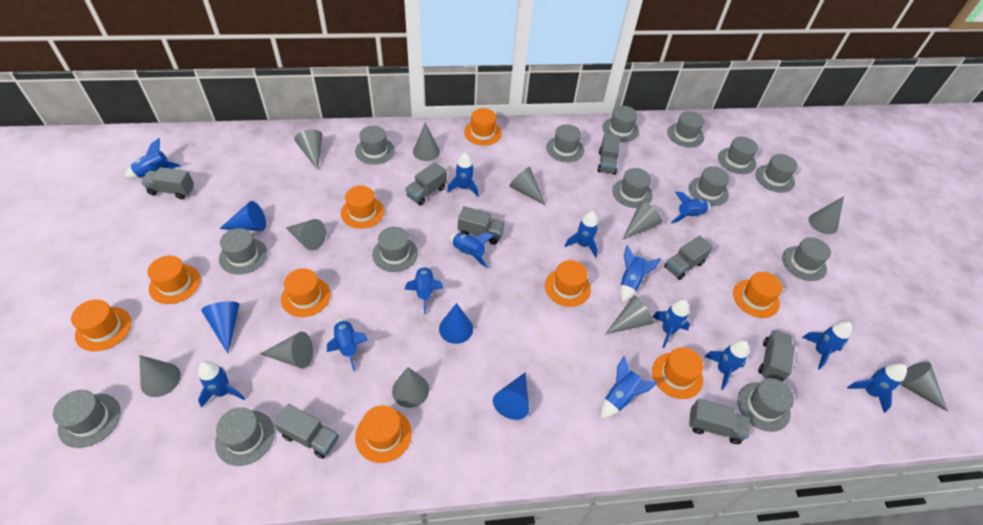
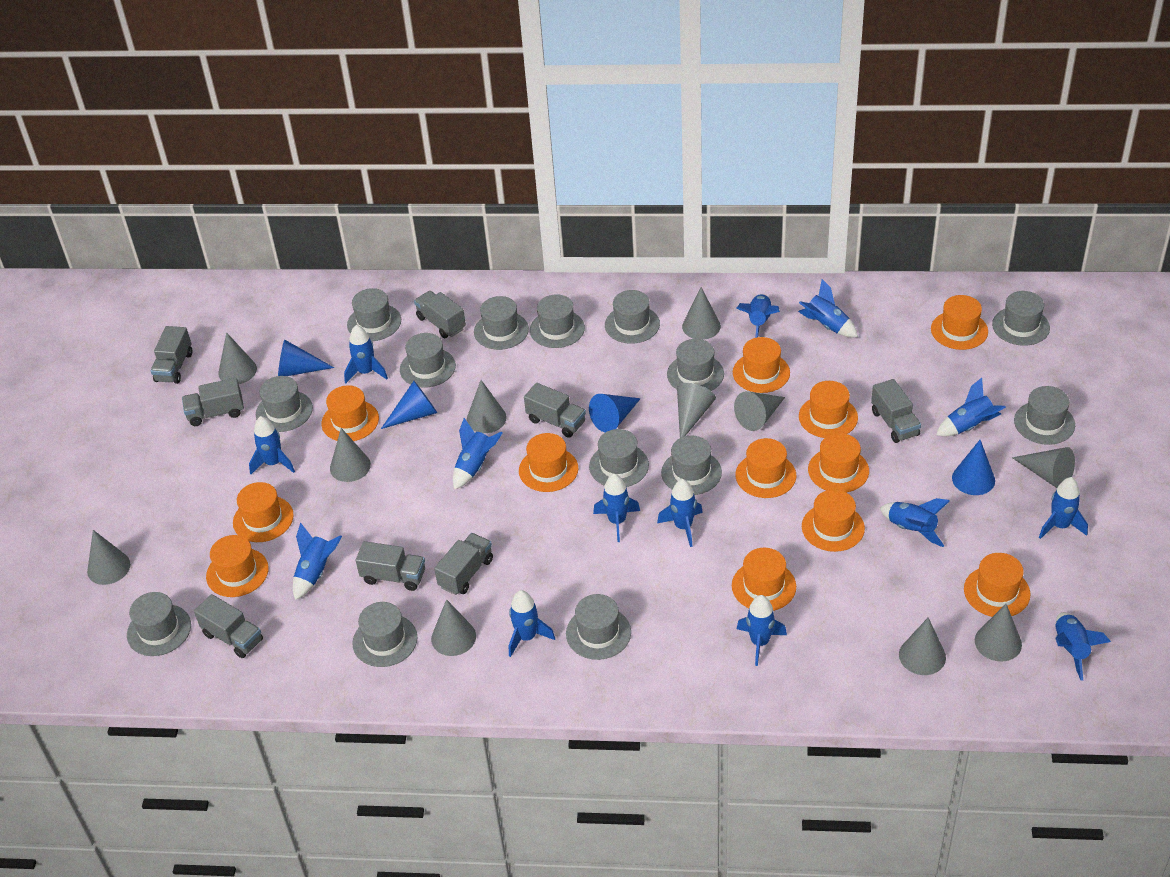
orange hat: [71,299,132,351] [147,255,201,304] [281,268,331,317] [341,186,384,229] [355,405,412,463] [464,108,502,146] [545,260,591,307] [652,347,703,399] [733,272,782,318] = 9 -> [206,535,269,597] [233,482,294,542] [321,385,379,441] [519,433,578,492] [732,548,796,611] [733,337,790,393] [735,438,796,498] [799,381,858,438] [802,490,865,552] [808,433,869,492] [931,295,988,350] [964,553,1031,617] = 12

